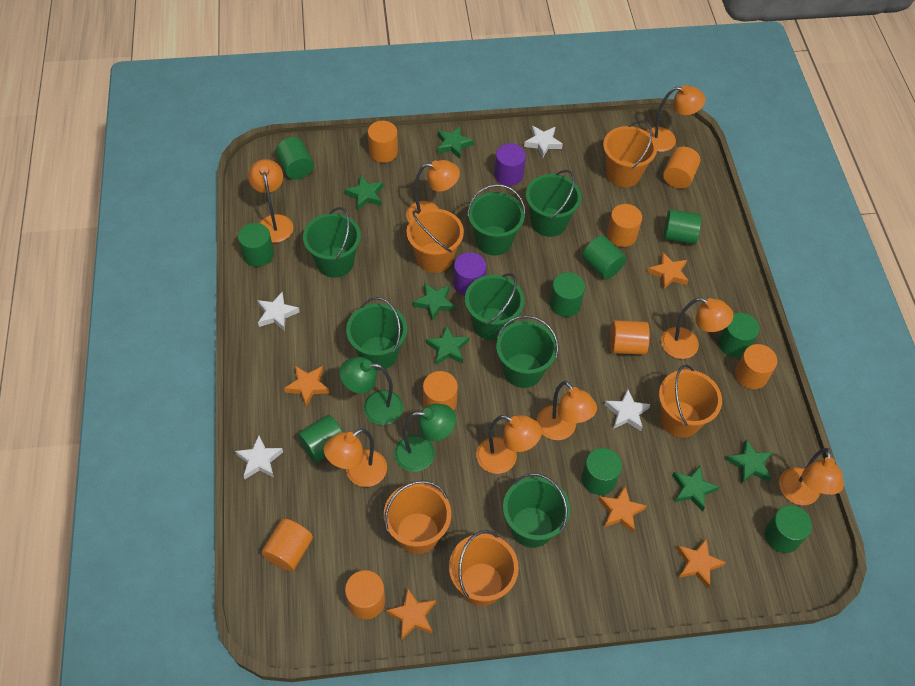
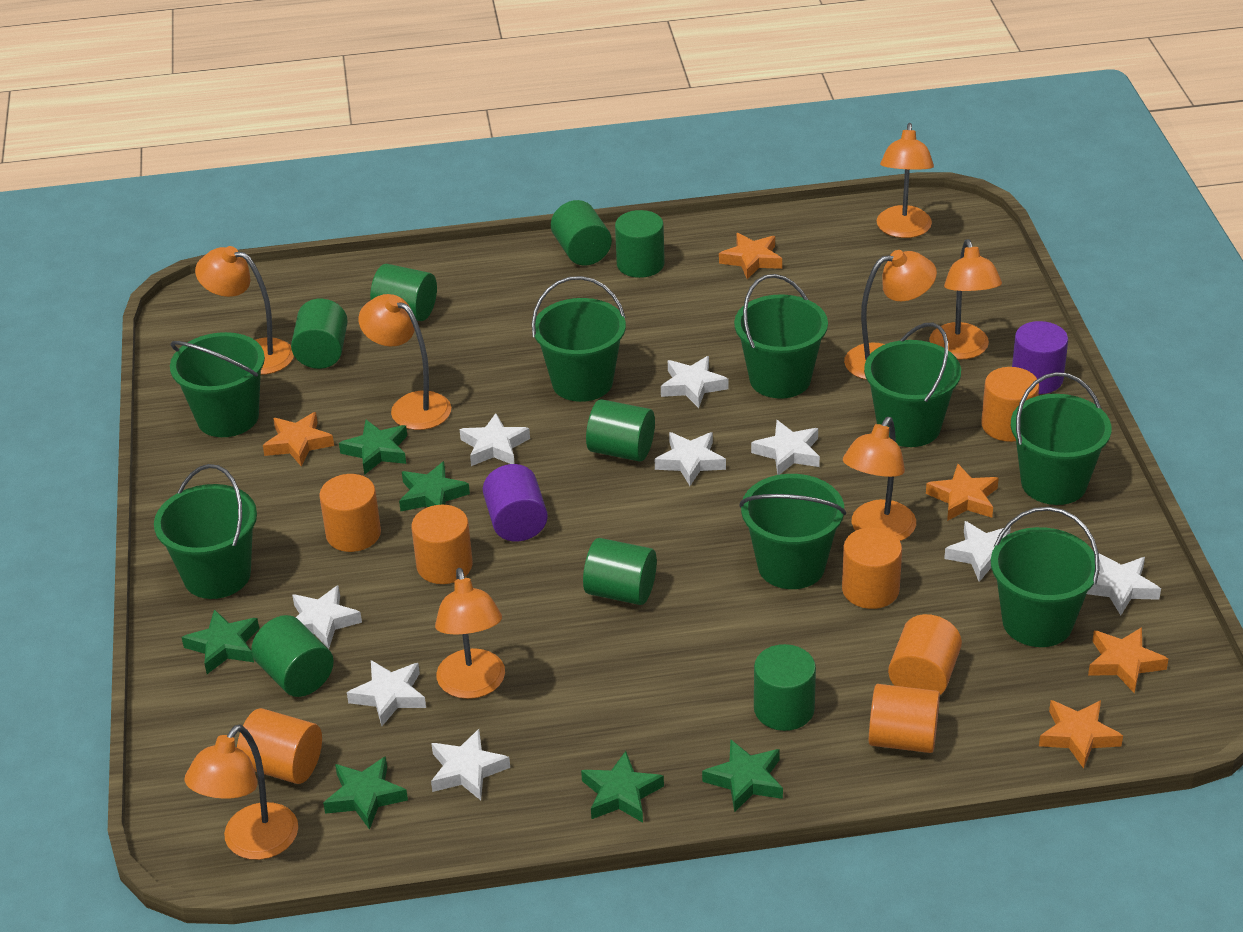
green bucket: [303,207,361,278] [346,297,407,370] [465,273,525,341] [467,184,526,256] [496,315,559,388] [503,473,570,548] [526,170,581,237] = 7 -> [154,464,257,599] [170,332,265,437] [532,276,626,402] [734,274,828,399] [739,474,846,589] [864,323,961,447] [991,507,1100,647] [1011,372,1111,505] = 8
green cylinder: [238,223,274,267] [276,137,314,179] [298,415,343,463] [549,272,585,317] [581,448,622,495] [582,235,627,280] [663,209,702,244] [718,312,759,357] [764,505,812,553] = 9 -> [251,615,334,697] [291,299,348,369] [370,264,437,321] [551,200,612,266] [583,538,657,605] [586,399,655,461] [615,210,665,278] [754,644,816,731] = 8
green lamp: [339,357,403,425] [394,404,456,472] = 2 -> none = 0
orange bucket: [384,480,451,554] [406,209,464,273] [449,530,519,606] [603,120,657,187] [659,365,722,438] = 5 -> none = 0
orange cylinder: [261,519,313,571] [345,570,385,620] [368,121,398,163] [423,371,458,411] [607,204,642,247] [610,320,650,355] [663,147,700,189] [735,344,777,389] = 8 -> [237,708,322,784] [319,474,381,552] [411,505,473,584] [842,527,902,609] [869,684,940,753] [888,614,962,695] [981,367,1039,442] = 7
white star: [235,435,283,479] [257,292,300,331] [524,126,563,158] [604,389,651,431] = 4 -> [292,585,362,649] [347,660,426,726] [431,729,510,800] [460,413,530,466] [655,432,726,486] [661,356,728,408] [751,420,820,475] [944,521,1011,582] [1087,554,1161,615] = 9

